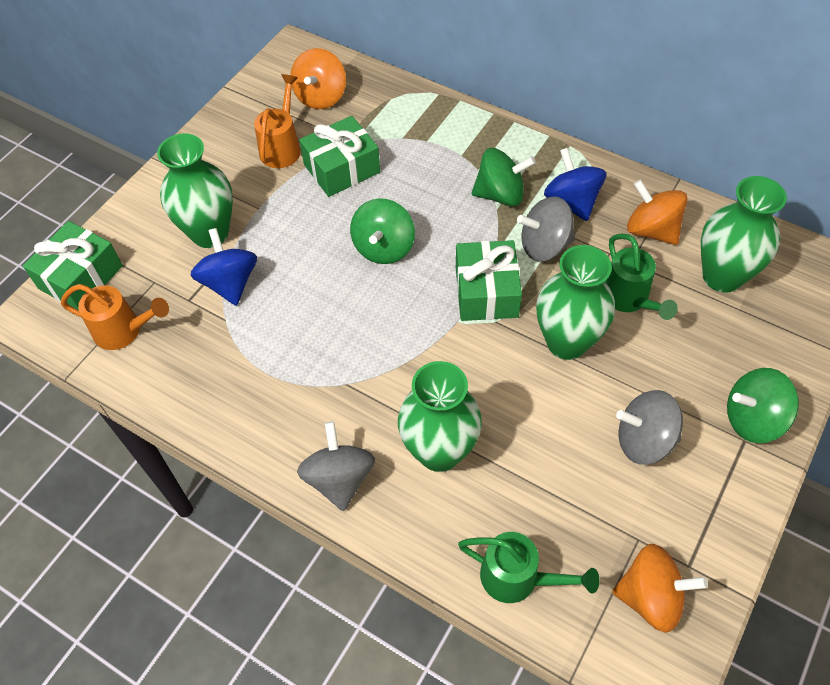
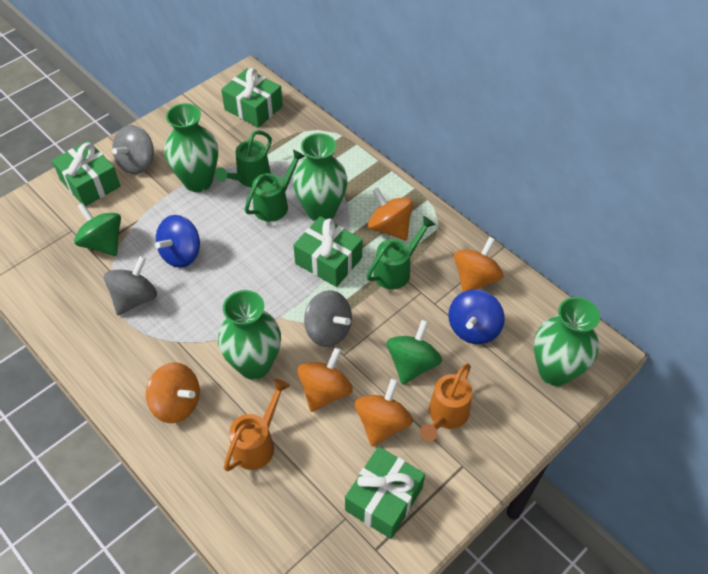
green gift: [23,221,123,310] [299,116,380,197] [456,240,522,321] = 3 -> [52,141,121,206] [221,68,283,128] [293,216,362,287] [345,447,425,539] = 4
green spinning top: [350,198,415,264] [472,148,536,206] [727,368,799,443] = 3 -> [74,203,121,256] [387,320,442,385] = 2
green watering can: [458,532,600,603] [605,233,678,320] = 2 -> [215,130,272,187] [245,150,306,222] [367,216,436,289] = 3
orange spinning top: [290,48,346,109] [612,544,708,633] [627,180,688,245] = 3 -> [146,362,200,423] [297,347,353,412] [355,378,413,447] [368,187,413,240] [454,237,504,292] = 5

